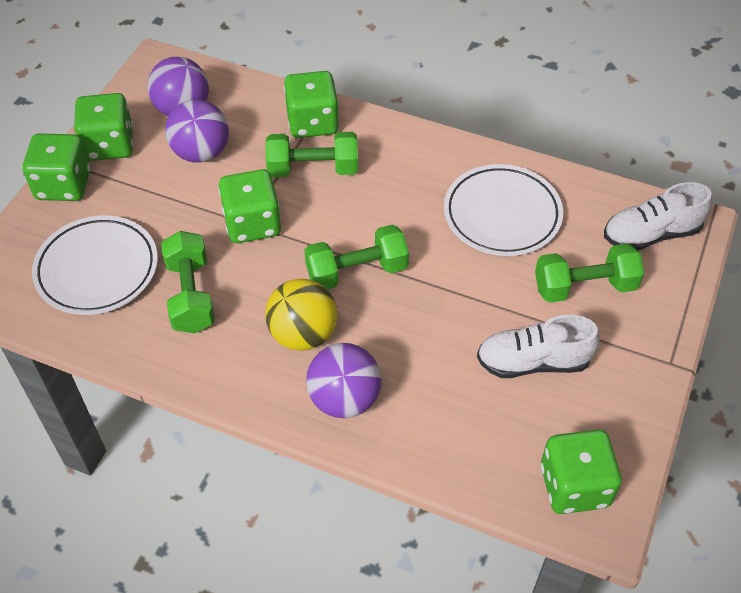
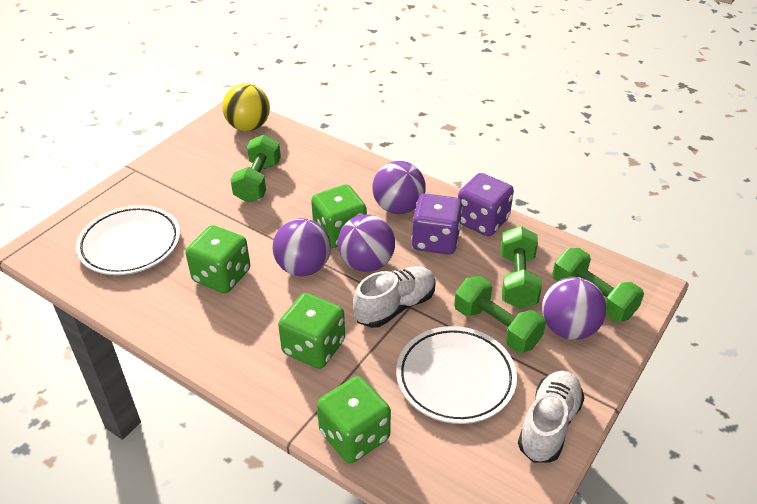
green dice: [23,133,91,201] [74,93,133,161] [218,169,281,243] [284,71,339,138] [541,429,622,514] = 5 -> [186,225,250,293] [278,293,345,369] [311,184,367,248] [317,376,391,463] = 4
purple ball: [147,57,209,116] [165,99,229,163] [306,343,382,418] = 3 -> [273,218,331,276] [338,214,395,272] [373,161,426,214] [542,277,607,340] = 4
purple dice: none = 0 -> [412,194,463,255] [458,173,514,236] = 2

